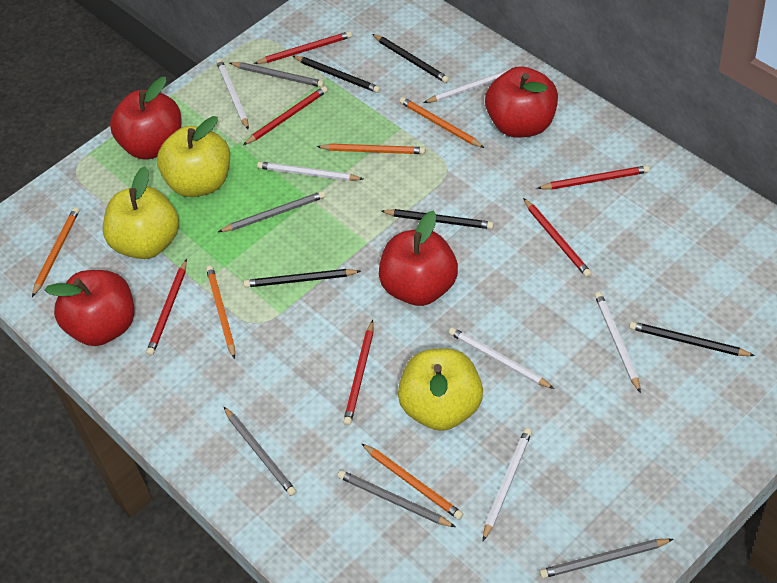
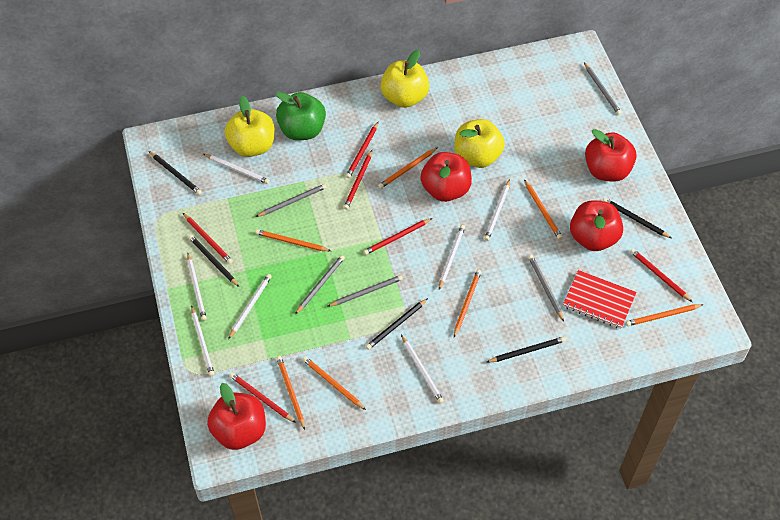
green apple: none = 0 -> [276,92,326,140] = 1
orange pencil: [32,207,79,297] [206,265,235,359] [316,143,426,154] [361,443,463,520] [399,97,484,148] = 5 -> [255,229,331,251] [276,356,305,430] [302,356,366,410] [378,147,438,189] [454,269,481,337] [524,179,562,239] [626,304,704,326] = 7
red notebook: none = 0 -> [563,270,637,329] = 1
white pencil: [216,59,249,130] [257,162,363,181] [424,66,521,103] [449,327,554,389] [483,428,532,541] [595,292,641,393] = 6 -> [187,253,207,321] [191,305,215,376] [203,154,270,184] [228,274,272,339] [401,335,444,403] [439,225,465,290] [484,179,510,241] = 7

